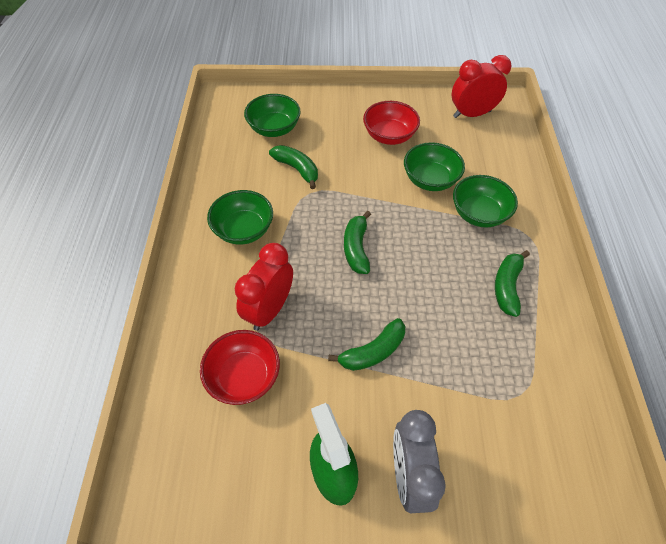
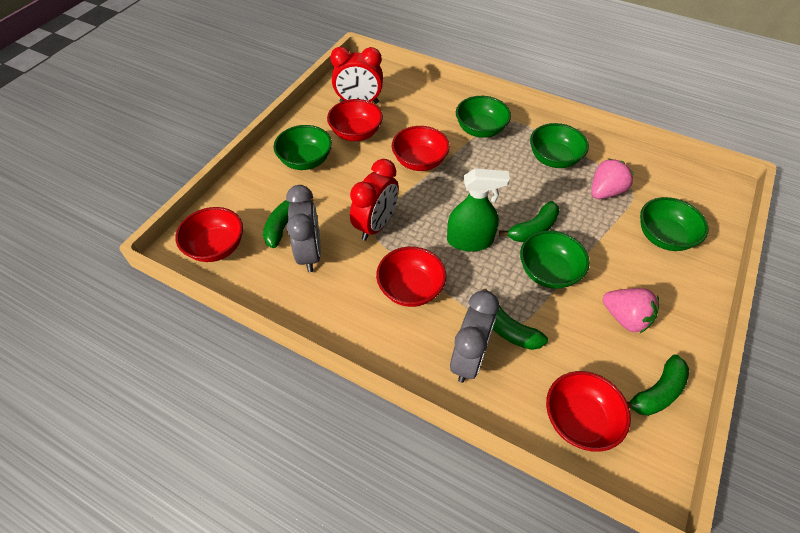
green bowl: [207,190,273,245] [244,94,301,137] [404,142,465,191] [453,175,518,228] = 4 -> [274,125,332,170] [456,96,511,138] [520,230,590,289] [530,123,589,168] [640,197,709,251] = 5
grey clock: [393,410,446,513] = 1 -> [286,185,321,272] [450,290,499,383] = 2
pink strawberry: none = 0 -> [591,158,634,199] [603,288,659,333] = 2
red bowl: [200,330,280,405] [363,101,420,145] = 2 -> [175,207,243,262] [327,99,383,141] [376,247,446,307] [392,126,450,171] [546,371,631,452] = 5

